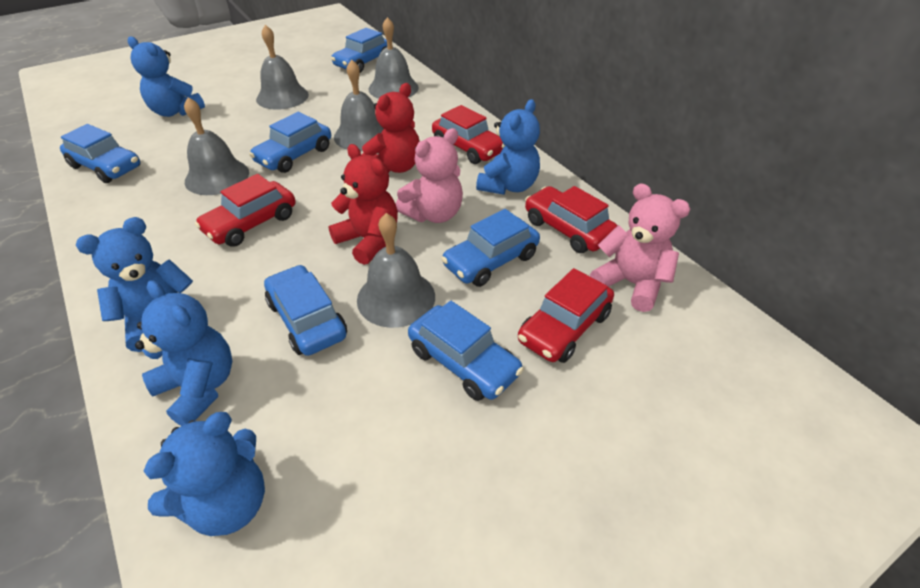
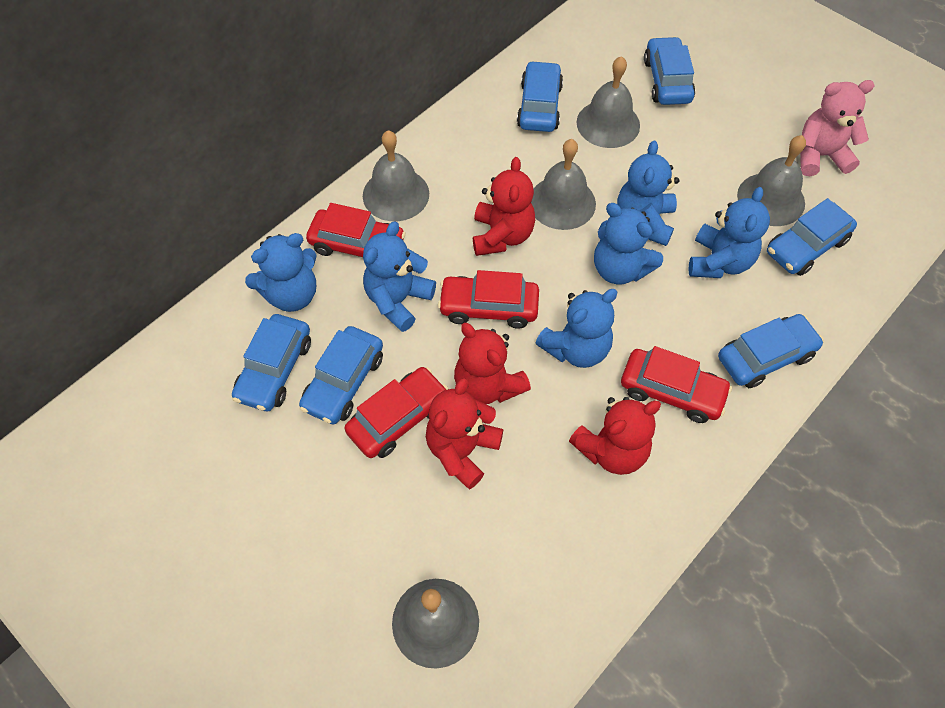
blue teddy bear: [76,217,193,352] [128,36,205,117] [135,280,232,426] [144,412,265,536] [476,99,540,195] = 5 -> [245,233,317,312] [363,221,436,332] [536,289,618,368] [594,203,663,285] [617,141,680,246] [688,187,770,278] = 6
pink teddy bear: [396,128,463,223] [590,183,690,312] = 2 -> [800,80,875,176] = 1
red teddy bear: [328,144,398,265] [362,83,420,173] = 2 -> [426,378,503,489] [454,323,531,404] [473,157,535,256] [569,397,661,475] = 4

